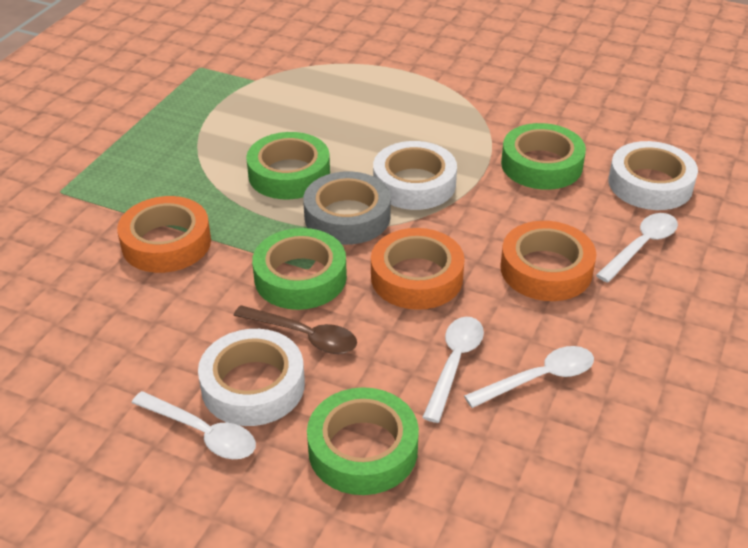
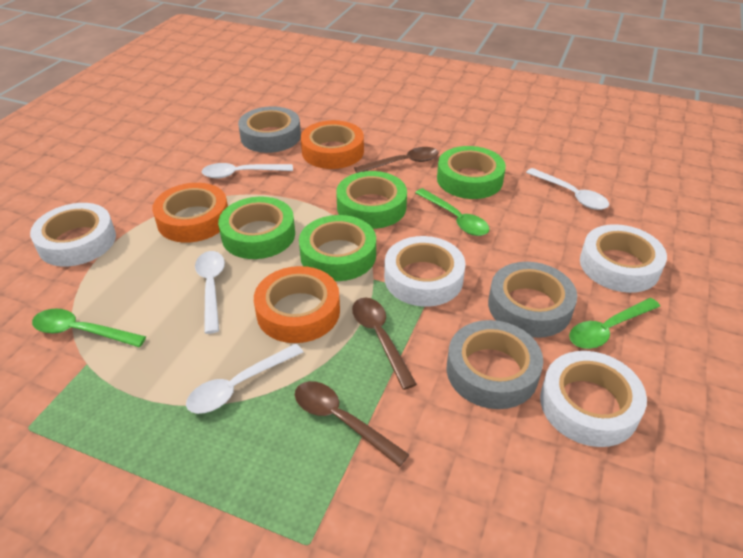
brown spoon: [233,305,357,354] = 1 -> [295,381,409,467] [352,298,417,390] [354,147,439,173] = 3
green spoon: none = 0 -> [32,308,146,347] [415,188,489,236] [569,298,660,349] = 3
grey tape: [303,171,391,245] = 1 -> [238,106,301,153] [447,320,543,409] [488,262,577,338] = 3
white tape: [198,329,305,426] [373,141,457,210] [609,141,698,210] = 3 -> [30,203,116,266] [384,236,466,307] [540,351,647,447] [580,224,667,293] = 4

